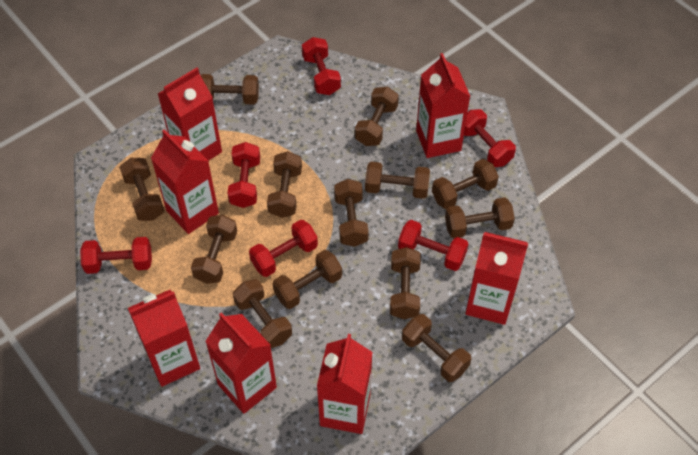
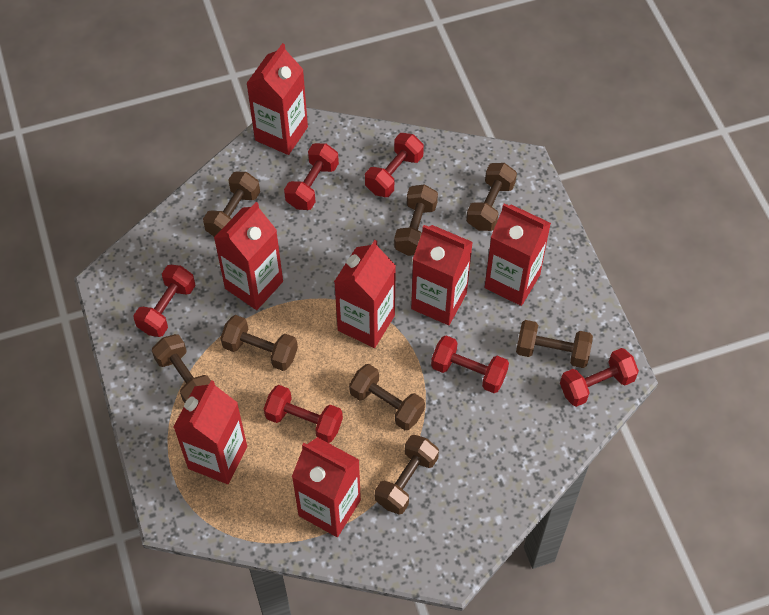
brown dumbbell: [119,158,164,221] [191,215,237,284] [200,74,259,104] [233,279,292,348] [267,151,302,218] [273,250,342,309] [334,179,369,247] [355,86,399,146] [365,161,430,199] [390,247,421,319] [402,314,471,382] [432,159,499,209] [445,197,515,238] = 13 -> [152,334,211,403] [203,172,260,237] [221,315,298,371] [349,364,425,430] [375,435,439,514] [394,184,438,256] [466,163,517,231] [516,320,593,368] = 8

